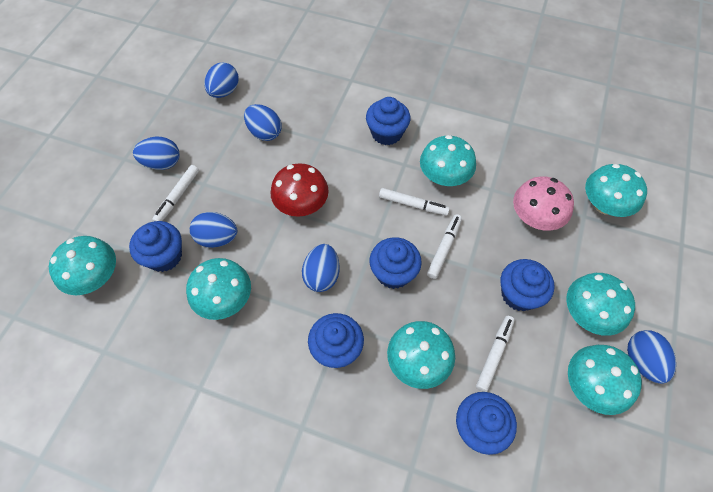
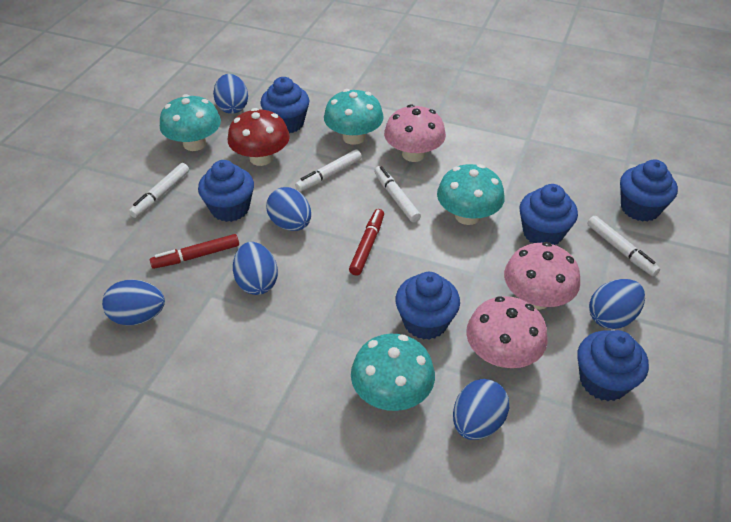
pink mushroom: [513,176,574,231] = 1 -> [384,104,446,162] [466,296,548,368] [504,242,580,310] = 3
red marker: none = 0 -> [150,234,239,269] [349,209,384,276] = 2
turquoise mushroom: [49,236,116,295] [186,258,251,320] [387,321,455,389] [420,135,476,186] [566,273,635,336] [568,345,642,415] [585,164,647,217] = 7 -> [160,94,221,151] [324,89,384,145] [351,334,435,411] [437,164,505,225] = 4

